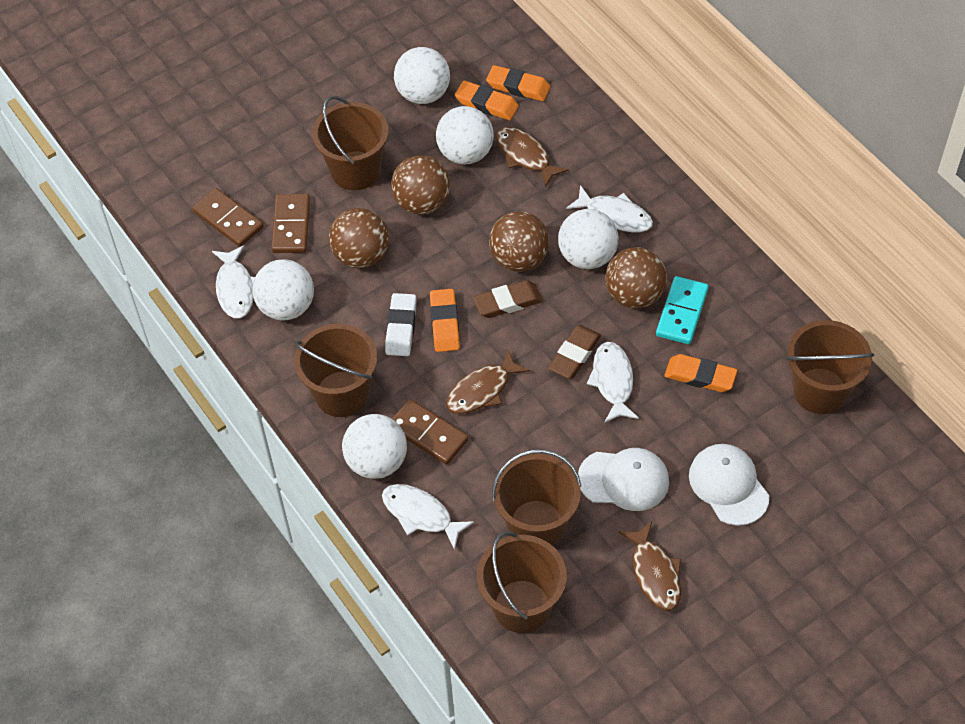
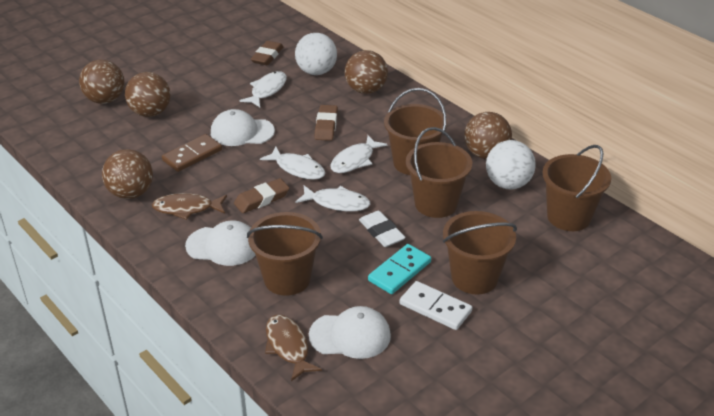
brown ball: [329,208,389,268] [391,155,450,215] [489,211,549,272] [605,247,667,308] = 4 -> [79,60,125,104] [102,149,153,199] [125,72,170,117] [345,50,388,94] [464,112,512,159] = 5
brown domino: [192,188,264,247] [271,194,310,253] [392,399,468,465] = 3 -> [162,134,222,172] = 1
brown eraser: [473,280,543,318] [549,325,601,379] = 2 -> [234,178,289,213] [251,41,283,65] [314,105,338,141] = 3
brown fish: [446,350,530,414] [496,127,569,188] [618,521,681,611] = 3 -> [152,193,227,220] [265,314,322,381] = 2
orange eraser: [430,289,460,352] [455,81,519,121] [486,65,550,101] [665,354,737,392] = 4 -> none = 0
white ball: [252,259,314,321] [342,414,407,479] [394,47,450,104] [436,106,494,165] [558,209,618,269] = 5 -> [295,33,337,75] [486,140,536,189] = 2
white cap: [578,448,669,511] [689,444,769,526] = 2 -> [185,220,255,266] [211,109,275,146] [309,306,391,359] = 3
white domino: none = 0 -> [400,281,473,330] = 1

